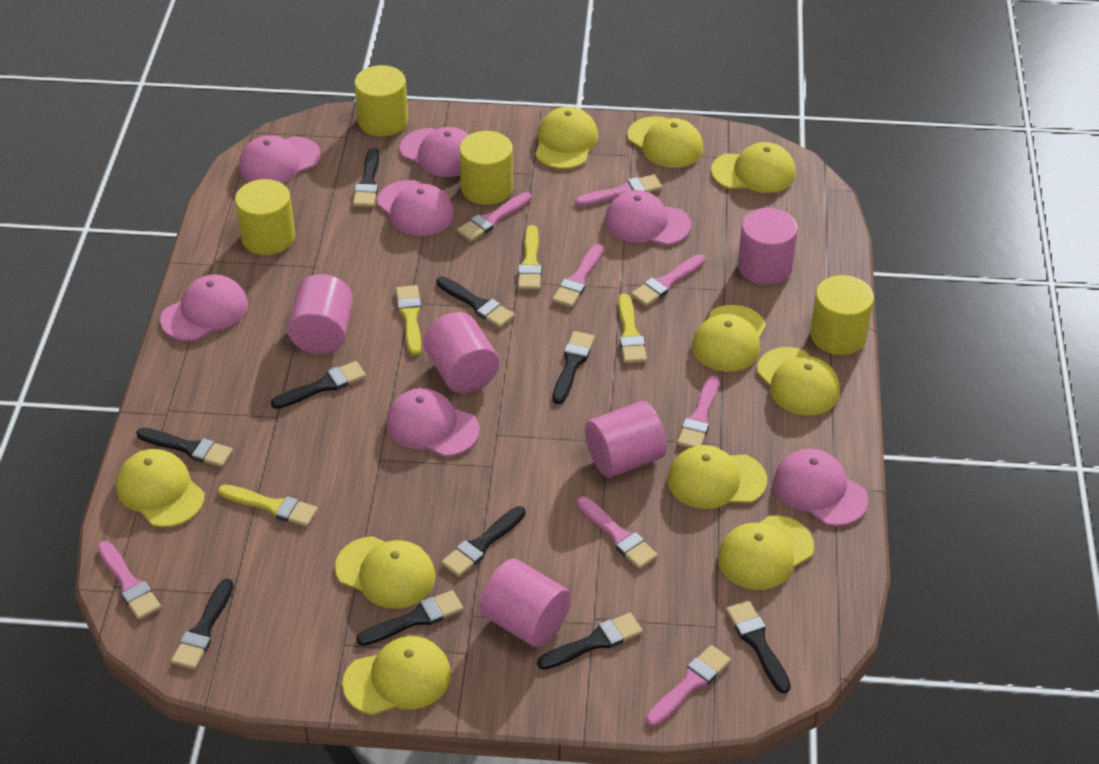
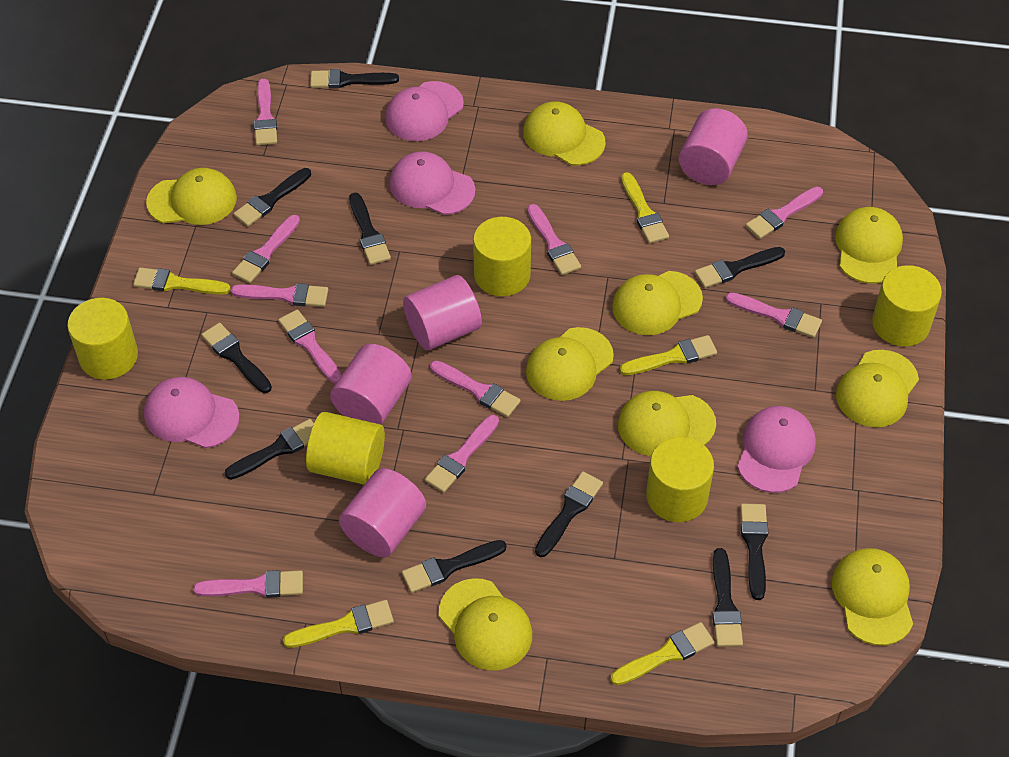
pink brush: [98,541,161,620] [457,192,531,241] [552,244,603,307] [575,175,662,206] [577,497,658,569] [631,254,705,306] [646,645,731,727] [677,376,719,448] = 8 -> [193,570,303,598] [231,283,328,307] [232,215,300,283] [254,79,277,145] [278,309,341,383] [425,415,499,493] [430,360,521,417] [527,204,581,275] [726,292,822,338] [745,187,823,239] = 10
pink cap: [160,274,248,341] [239,135,321,183] [377,180,454,236] [386,388,480,457] [400,127,469,177] [605,190,691,245] [774,449,868,526] = 7 -> [144,377,239,448] [385,81,464,141] [389,151,475,215] [737,406,816,493] = 4
pink cylinder: [288,274,353,354] [423,312,499,393] [480,559,571,647] [585,401,667,478] [738,208,798,285] = 5 -> [330,344,412,425] [339,468,426,557] [403,275,482,350] [679,108,748,185] = 4
yellow brush: [218,484,318,527] [396,285,421,356] [518,225,542,290] [618,294,647,363] = 4 -> [133,267,231,295] [283,600,394,648] [611,622,714,685] [620,335,717,375] [621,172,669,243] = 5
yellow cap: [116,449,205,527] [335,536,436,609] [342,636,451,715] [535,107,598,169] [627,116,703,168] [667,445,767,509] [692,305,766,372] [711,142,796,193] [718,515,814,590] [757,347,840,416] = 10 -> [146,168,237,225] [439,578,532,670] [523,101,606,165] [526,327,614,401] [612,271,703,335] [618,391,716,456] [832,548,913,646] [835,207,903,284] [836,350,919,427] = 9
yellow cylinder: [235,179,295,255] [354,65,408,136] [459,131,513,205] [810,275,874,355] = 4 -> [67,298,138,380] [306,412,385,485] [473,217,531,296] [646,437,714,522] [872,265,942,346] = 5

